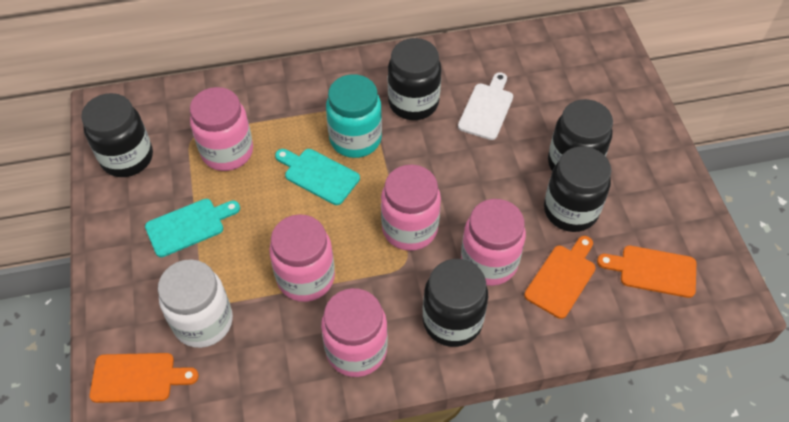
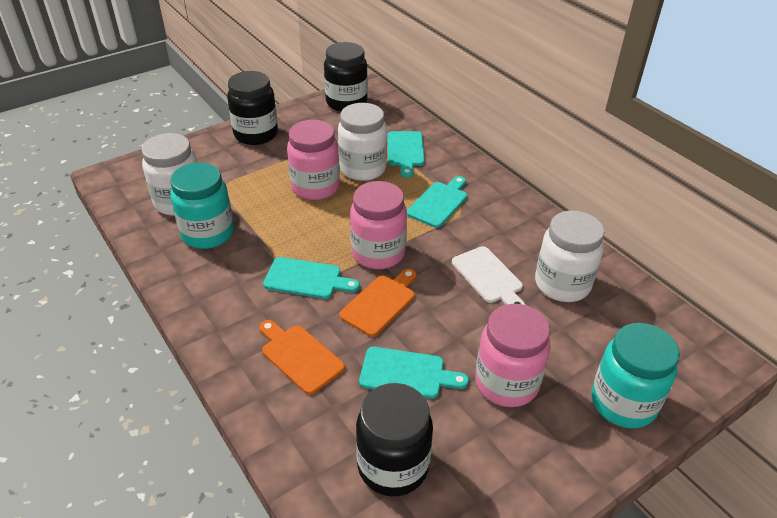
black jar: [81,93,153,177] [388,38,441,120] [423,259,488,347] [544,146,611,232] [548,99,613,171] = 5 -> [227,71,278,145] [324,42,368,111] [356,383,433,497] = 3
orange cutting board: [89,353,199,403] [524,236,596,319] [597,246,696,298] = 3 -> [259,320,345,395] [339,269,416,337] = 2
pink jar: [190,87,253,171] [269,214,335,302] [321,288,388,377] [381,165,441,251] [461,199,526,286] = 5 -> [287,120,340,200] [350,181,407,269] [475,304,550,407] = 3
turquoise cutting board: [145,199,240,257] [275,149,360,205] = 2 -> [263,257,360,299] [359,347,469,399] [387,131,425,178] [407,176,467,228] = 4
turquoise jar: [326,74,382,158] = 1 -> [170,162,234,249] [592,323,680,428] = 2
white jar: [158,259,233,348] = 1 -> [142,133,197,216] [338,103,387,181] [535,211,605,302] = 3

